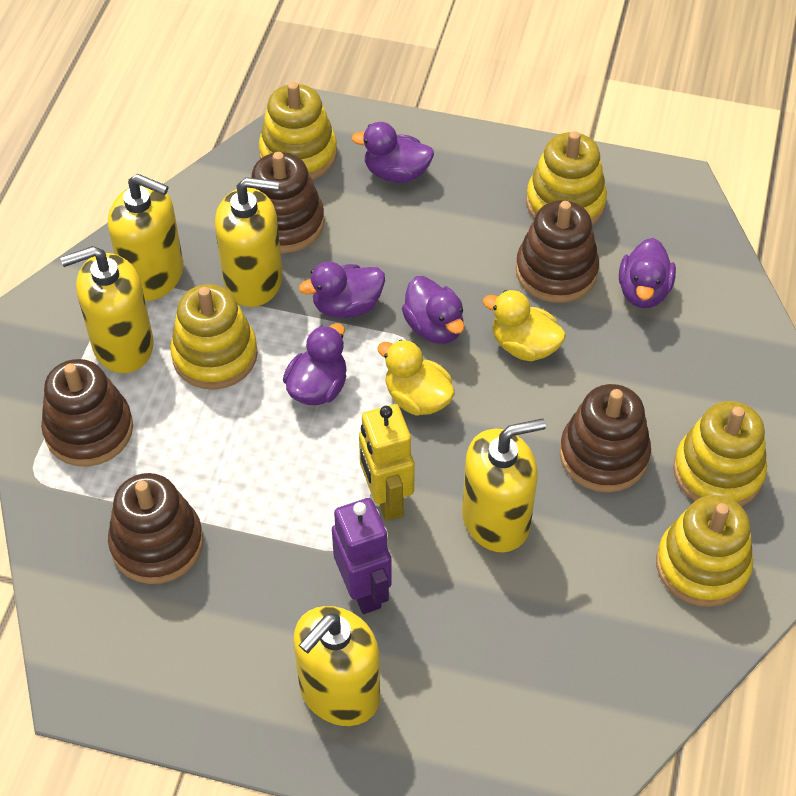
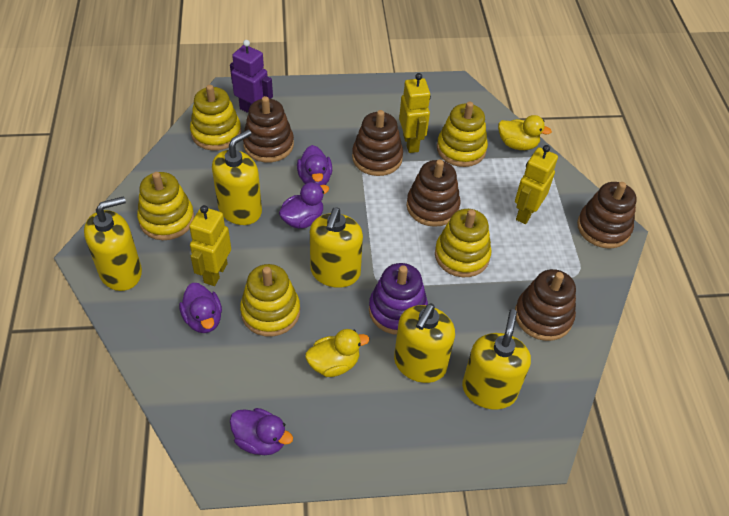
purple duck: [283,323,347,406] [299,261,385,318] [351,122,434,183] [402,276,464,344] [619,238,676,308] = 5 -> [179,283,222,333] [230,408,293,455] [279,182,329,229] [297,145,332,185] = 4
purple stacking toy: none = 0 -> [369,263,428,335] = 1
yellow robot: [359,404,415,521] = 1 -> [189,205,231,286] [399,73,431,153] [515,145,558,224] = 3

